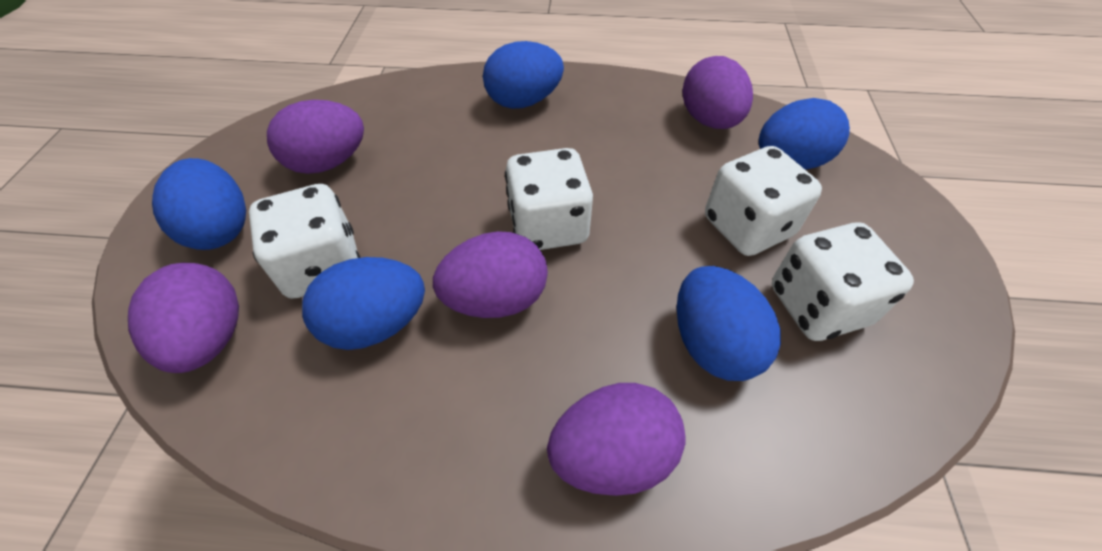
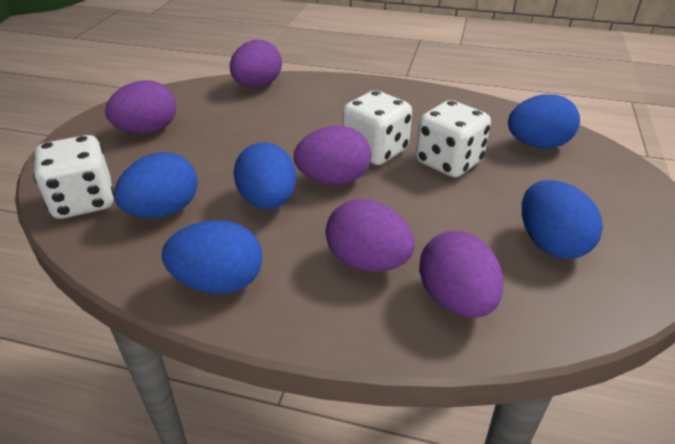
white dice: [249,184,360,299] [505,148,593,250] [705,146,822,256] [772,223,914,341] = 4 -> [33,135,114,219] [342,90,412,165] [416,100,491,178] = 3

